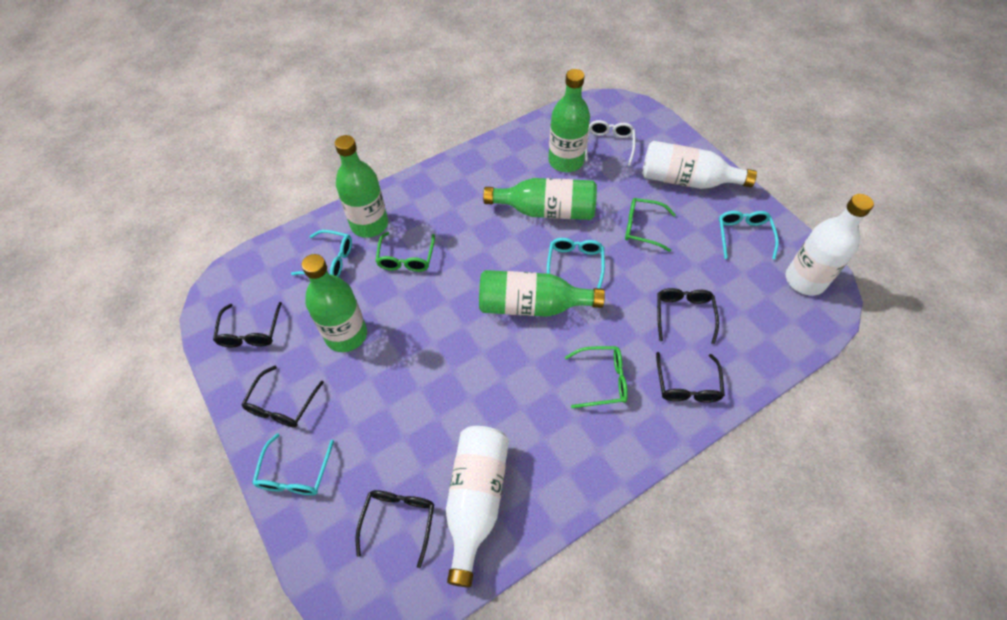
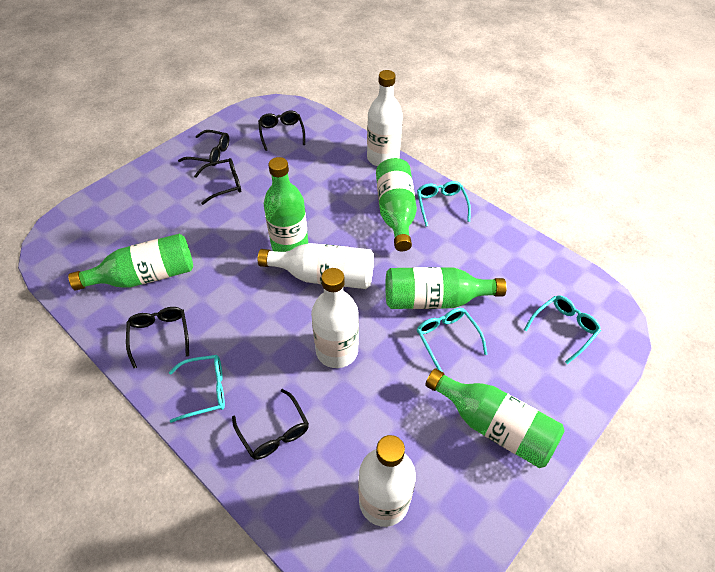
green glasses: [376,232,435,272] [565,346,628,408] [625,198,676,252] = 3 -> none = 0
white bottle: [446,426,509,588] [642,141,757,189] [786,194,874,296] = 3 -> [258,243,374,289] [311,268,359,368] [358,435,416,527] [367,70,403,167] = 4
white glasses: [585,120,636,166] = 1 -> none = 0

